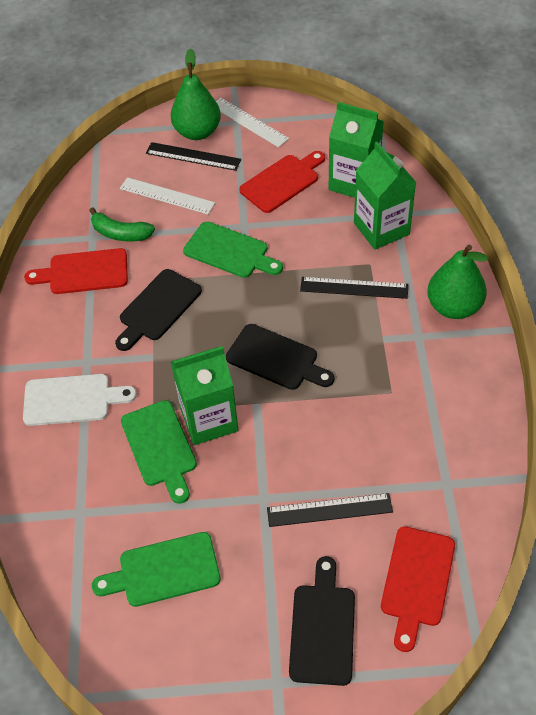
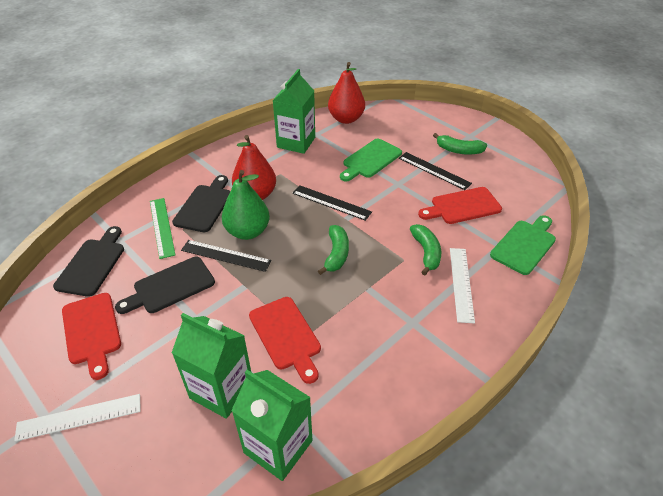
green banana: [89,207,155,242] = 1 -> [318,225,349,275] [410,224,441,275] [433,133,487,155] = 3
green cutting board: [92,532,221,607] [121,400,197,504] [183,221,283,278] = 3 -> [340,139,402,182] [490,215,556,275] = 2
green pear: [171,49,221,140] [427,245,488,319] = 2 -> [222,170,270,240] = 1
green ruler: none = 0 -> [150,198,175,259] = 1
red pear: none = 0 -> [232,135,276,200] [328,62,365,124] = 2
white cutting board: [23,374,137,426] = 1 -> none = 0

